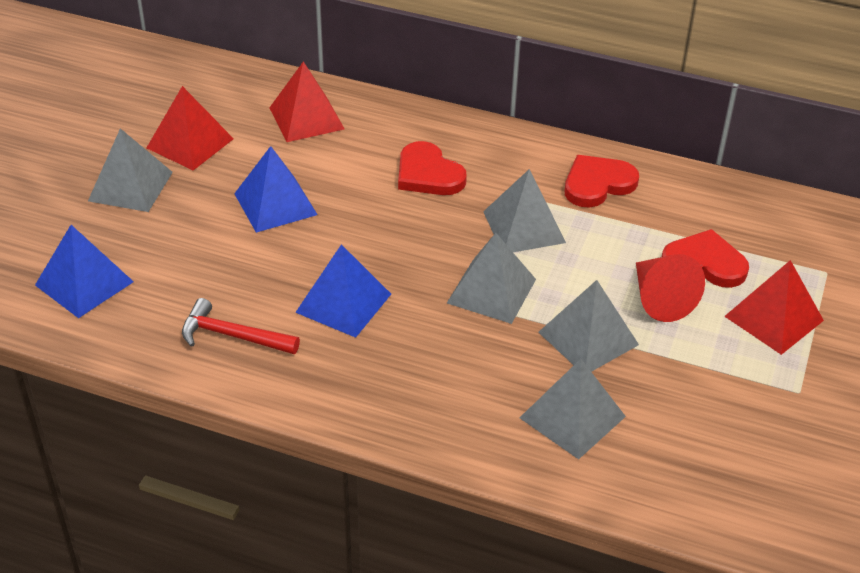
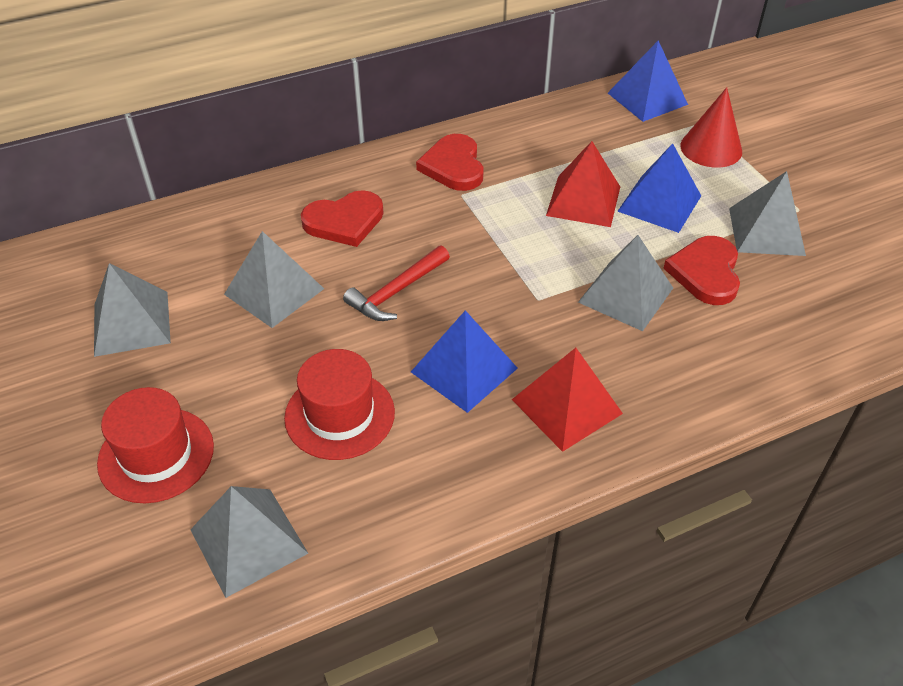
red hat: none = 0 -> [97,387,214,503] [284,349,395,460] = 2
red pyramid: [147,86,234,170] [269,61,345,142] [724,260,824,355] = 3 -> [512,348,623,452] [546,141,620,227] = 2

